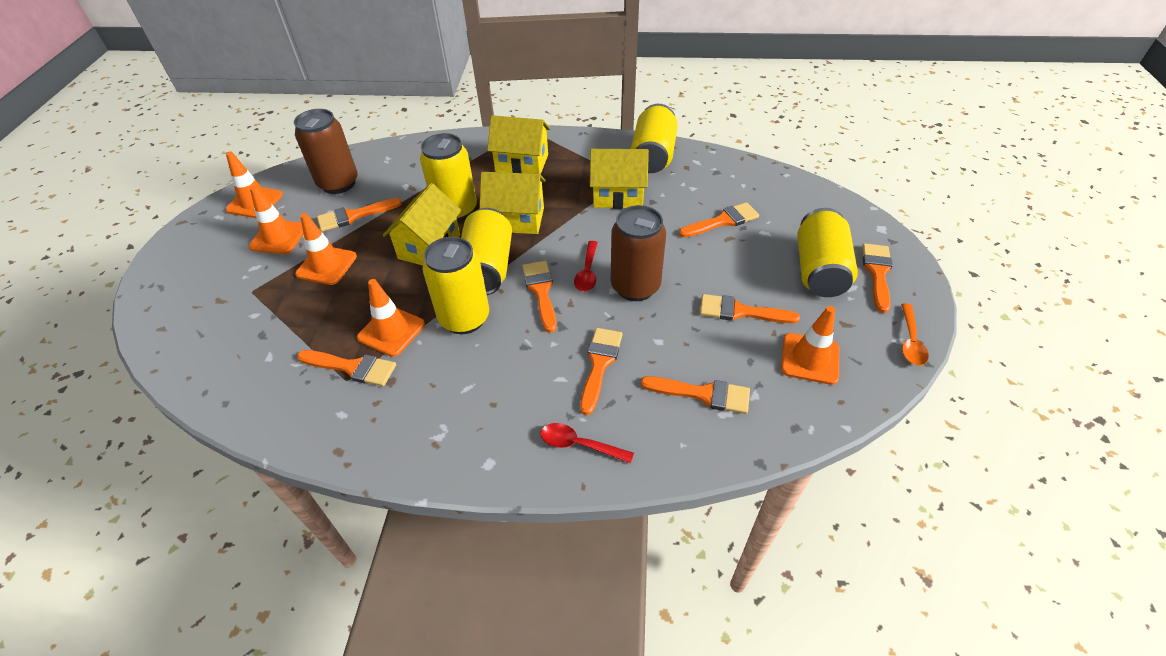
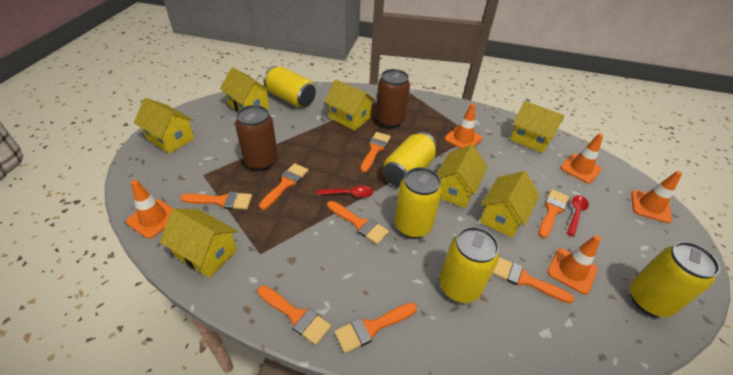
orange spoon: [901,303,929,366] = 1 -> none = 0
yellow house: [383,183,462,265] [479,172,546,234] [487,115,550,175] [590,149,649,209] = 4 -> [134,98,195,154] [159,209,238,278] [220,67,271,112] [324,80,376,130] [437,144,488,208] [480,171,540,238] [510,101,565,153] = 7

